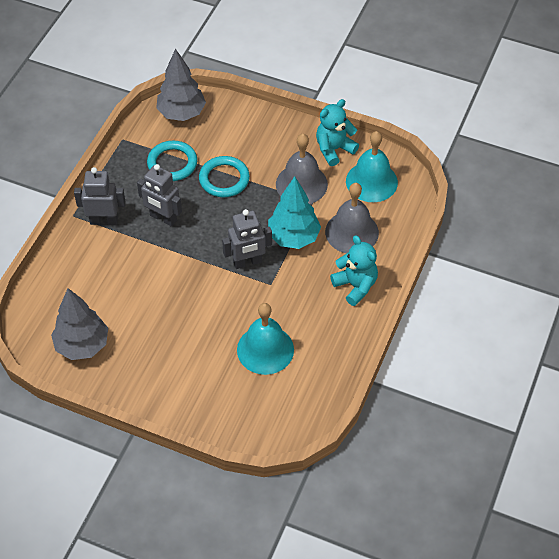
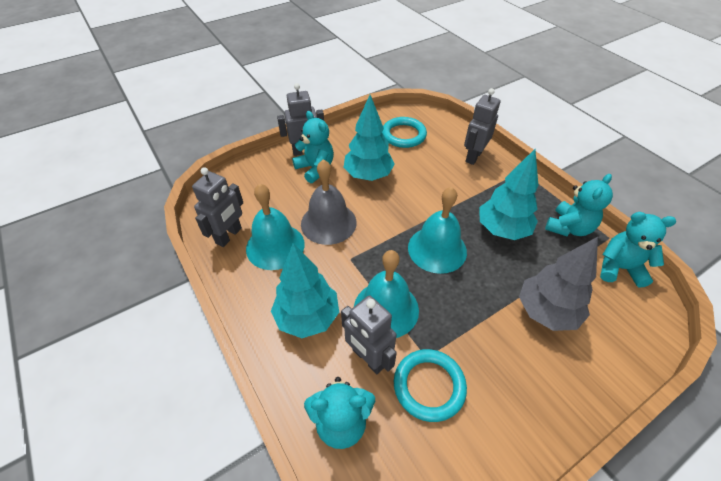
grey bell: [276,134,328,204] [325,183,379,253] = 2 -> [301,159,357,245] = 1
grey robot: [74,167,126,225] [137,164,182,227] [222,209,272,269] = 3 -> [192,167,243,247] [277,83,324,156] [341,296,397,374] [464,88,501,165] = 4
grey tree: [51,288,108,360] [156,48,206,121] = 2 -> [519,237,598,331] = 1
turquoise bell: [237,303,294,375] [346,131,398,202] = 2 -> [246,184,305,270] [354,250,419,338] [408,187,467,274] = 3
turquoise teddy bear: [316,99,359,166] [330,235,378,306] = 2 -> [292,111,334,183] [304,377,375,449] [545,174,613,236] [600,212,676,287] = 4
turquoise tree: [268,176,321,249] = 1 -> [271,243,339,338] [343,95,395,181] [480,149,538,240] = 3

